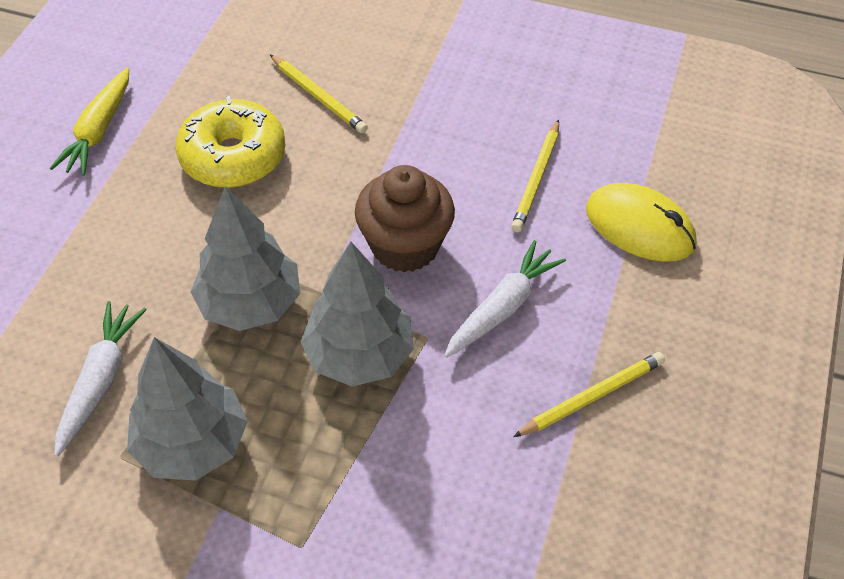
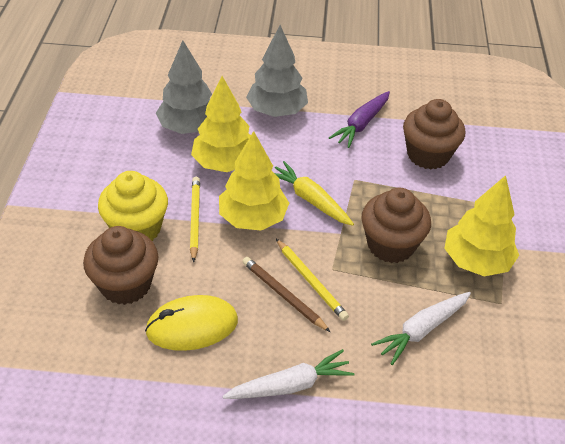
brown cupcake: [355,165,455,273] = 1 -> [83,226,158,305] [361,188,431,263] [403,99,465,170] = 3
brown pencil: none = 0 -> [242,257,330,332] = 1
grey tree: [127,337,248,481] [190,186,300,331] [301,242,414,386] = 3 -> [156,40,212,134] [246,25,308,117] = 2
purple carrot: none = 0 -> [329,91,390,148] = 1
yellow cupcake: none = 0 -> [98,171,168,241] = 1
yellow donut: [176,96,285,188] = 1 -> none = 0
yellow pencil: [270,55,368,133] [511,120,559,232] [513,352,665,437] = 3 -> [190,177,200,263] [276,239,349,321] = 2
yellow tree: none = 0 -> [191,76,251,172] [219,131,289,231] [444,175,519,276] = 3

